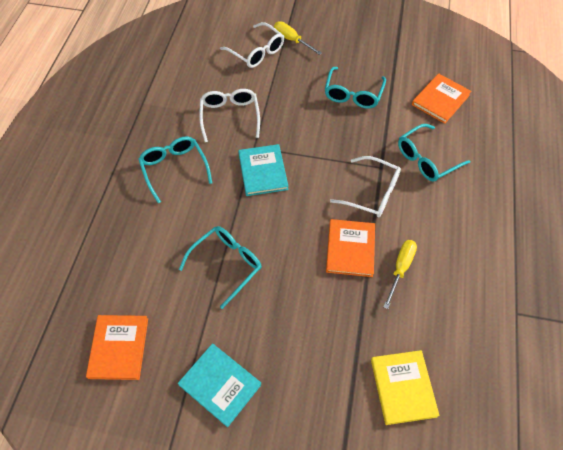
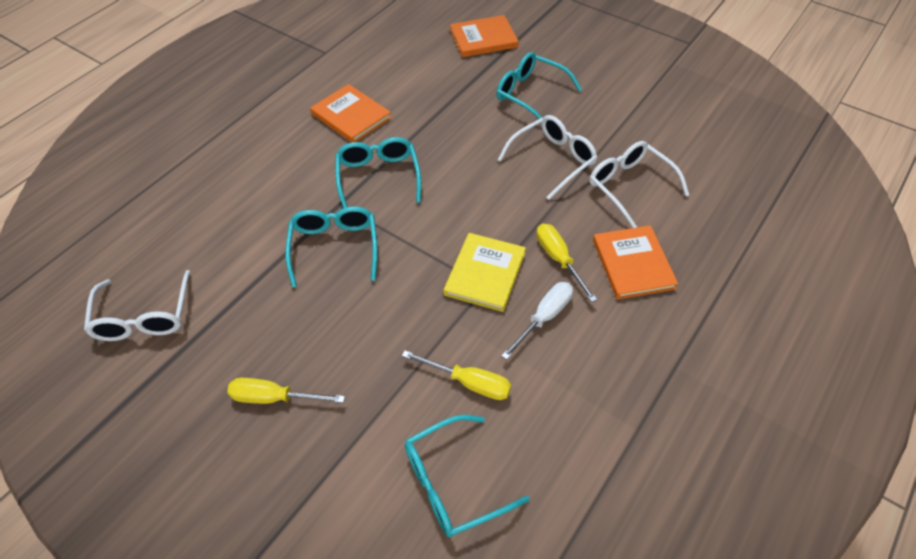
turquoise book: [178,344,261,427] [238,144,288,196] = 2 -> none = 0
white screwdriver: none = 0 -> [501,282,573,360] = 1
yellow screwdriver: [274,21,322,55] [383,240,417,309] = 2 -> [227,378,345,404] [402,350,511,400] [536,224,597,302] = 3

